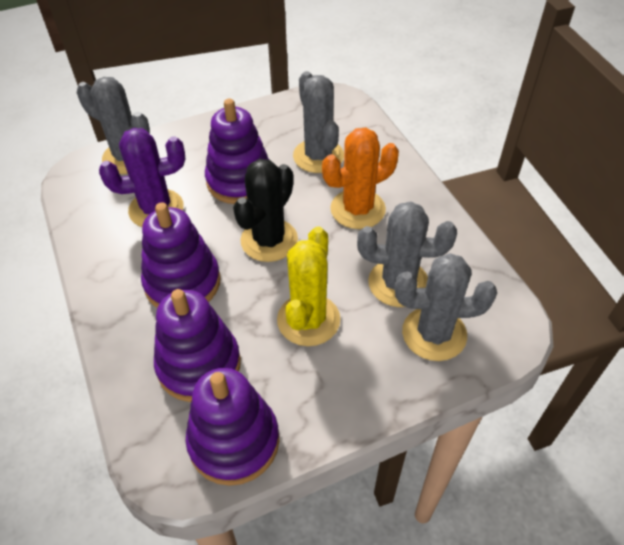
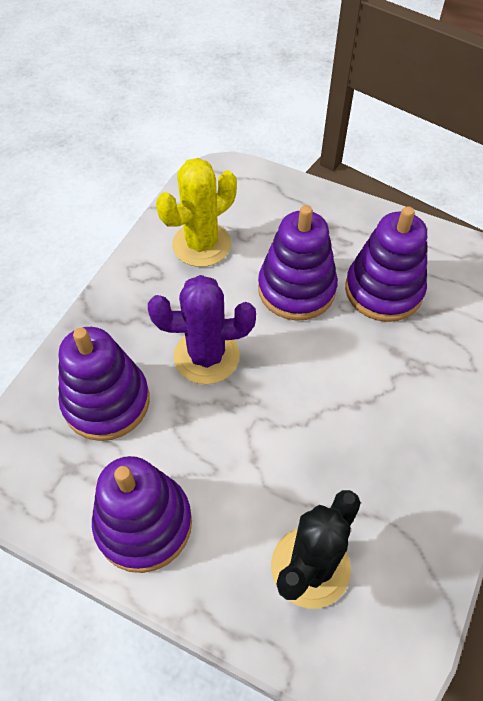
grey cactus: [77,77,150,174] [293,71,344,173] [357,201,457,307] [395,253,497,361] = 4 -> none = 0
orange cactus: [322,128,399,229] = 1 -> none = 0

